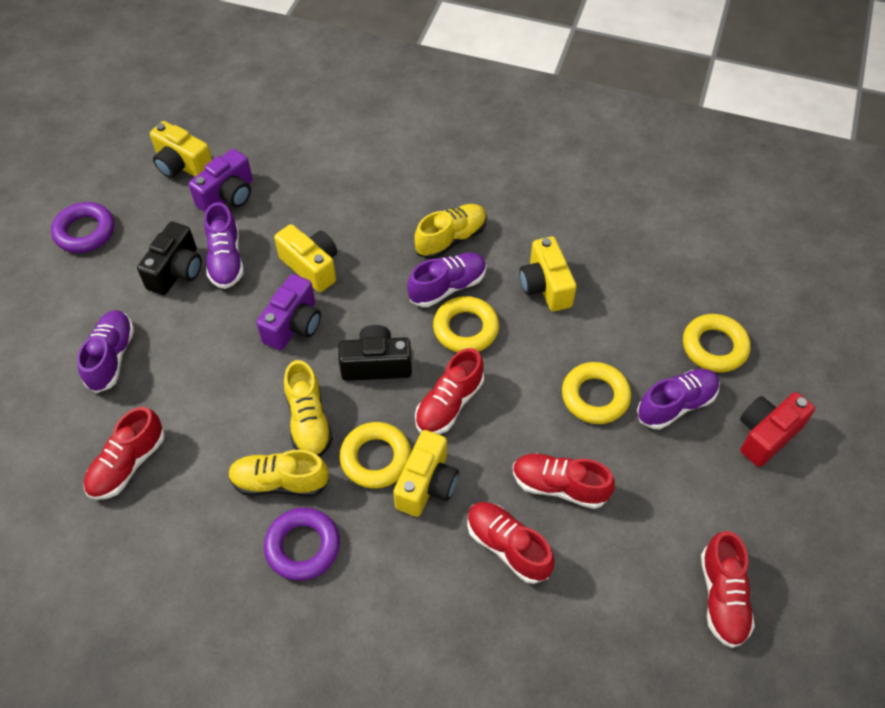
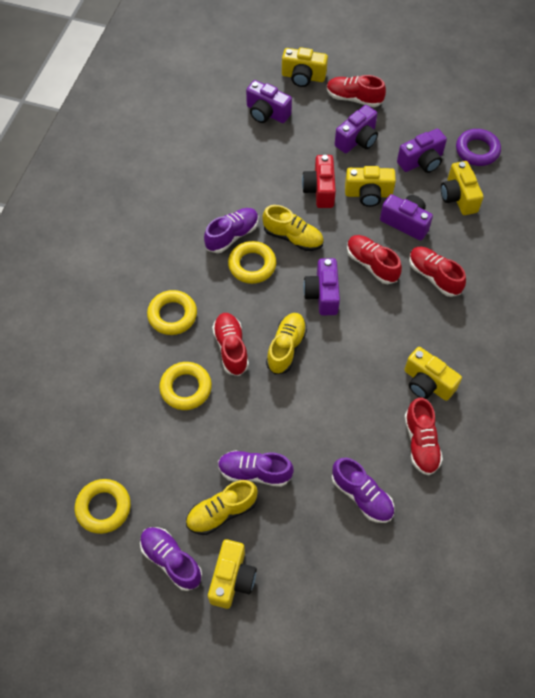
black camera: [137,221,202,295] [338,325,412,381] = 2 -> none = 0
purple camera: [189,149,253,212] [256,274,321,350] = 2 -> [246,80,292,123] [303,258,340,315] [335,105,378,153] [380,194,433,241] [397,129,447,173] = 5
purple ring: [51,202,114,253] [264,507,340,581] = 2 -> [456,129,501,166] = 1
yellow camera: [150,121,212,178] [274,224,337,292] [393,430,459,517] [519,236,577,311] = 4 -> [208,539,257,609] [282,47,328,87] [345,166,396,207] [404,347,462,401] [441,161,484,215] = 5

